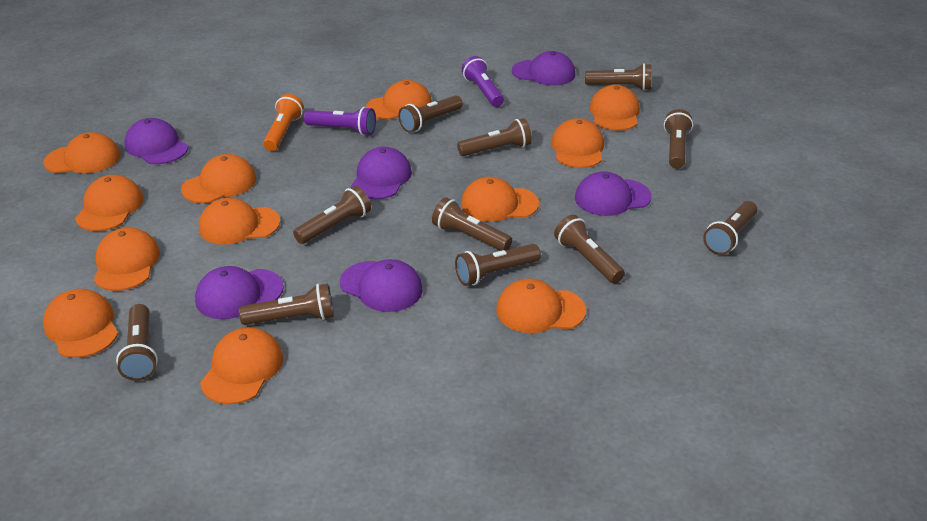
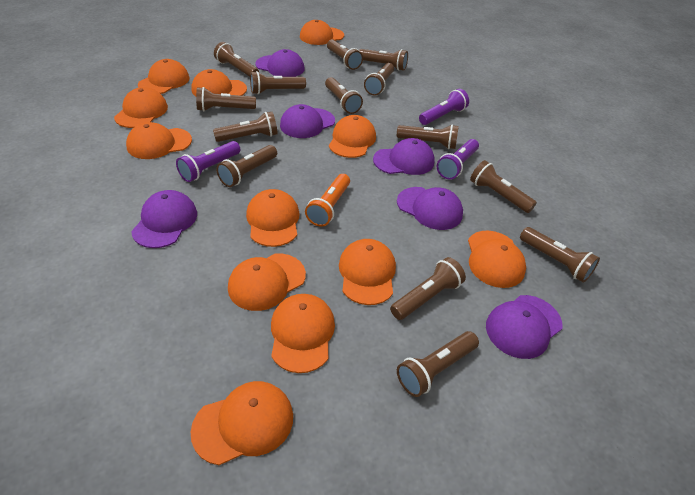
brown flashlight: [116,304,158,381] [239,283,334,325] [293,186,371,244] [398,95,463,133] [432,197,512,251] [455,244,541,286] [457,118,532,156] [554,215,625,284] [585,63,651,90] [664,109,693,169] [703,201,758,255] = 11 -> [196,87,256,111] [213,112,278,142] [214,42,259,77] [216,145,277,187] [250,71,306,94] [325,77,363,114] [327,39,363,70] [359,49,408,71] [364,63,394,96] [390,257,466,320] [397,124,459,149] [397,331,479,397] [470,160,537,213] [520,227,600,282] = 14
purple flashlight: [304,107,376,136] [462,56,504,107] = 2 -> [176,141,240,182] [419,89,469,125] [437,139,479,180] = 3

